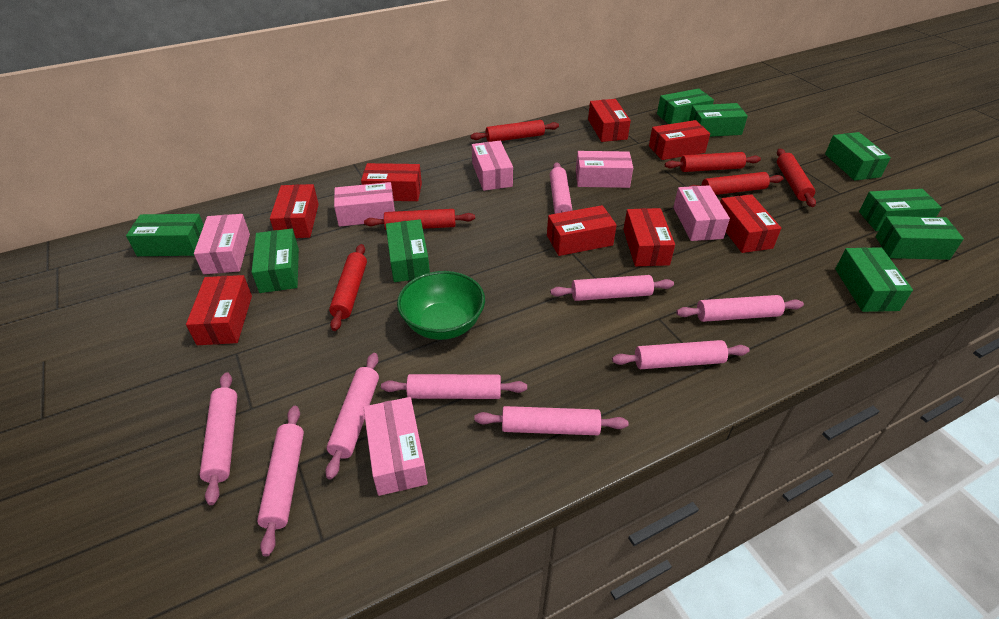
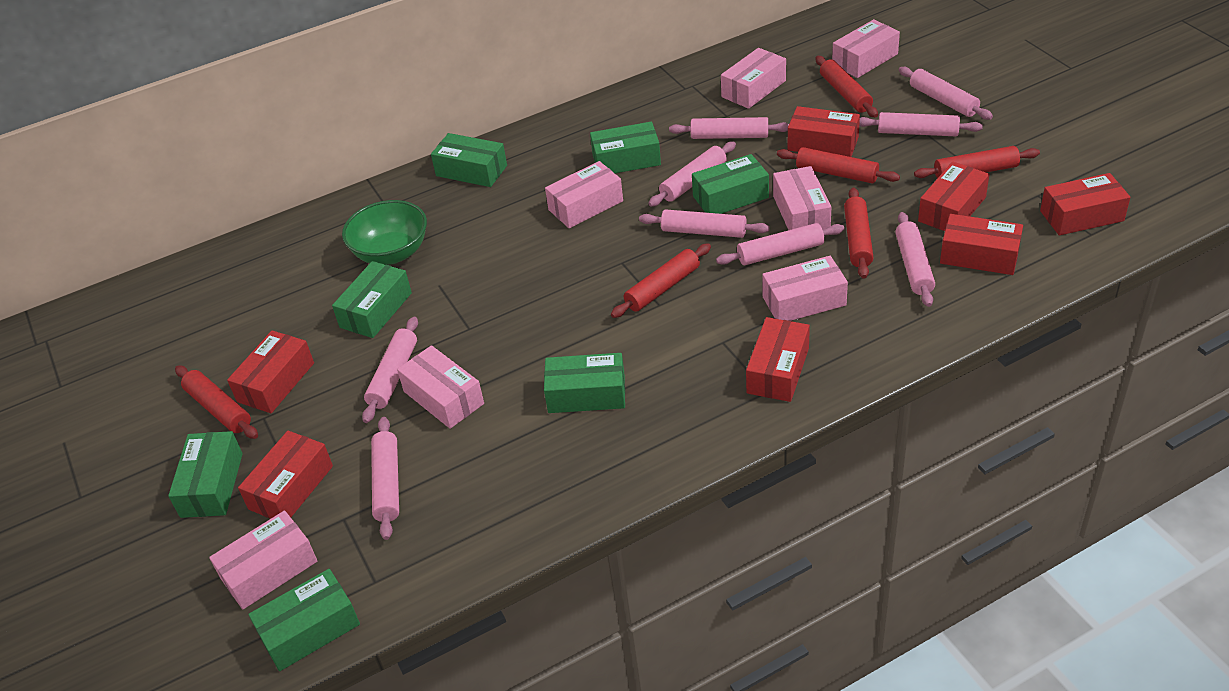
green box: [126,214,204,256] [252,229,299,293] [386,219,430,282] [657,89,714,124] [689,103,748,137] [825,132,891,181] [835,247,913,312] [859,189,942,231] [876,216,964,260] = 9 -> [168,431,243,518] [248,569,360,671] [332,261,412,338] [431,133,507,187] [544,353,625,413] [590,122,661,173] [692,154,769,214] = 7
pink box: [194,214,250,274] [334,182,395,227] [364,397,428,496] [472,141,513,191] [576,151,633,188] [673,185,730,241] = 6 -> [209,511,317,609] [397,345,484,429] [545,161,623,228] [721,48,786,109] [762,256,848,321] [773,166,831,230] [832,19,900,78] = 7
red box: [186,275,252,345] [270,184,319,238] [361,163,422,201] [547,205,617,256] [588,99,631,142] [623,208,675,266] [649,120,710,160] [720,194,781,253] = 8 -> [227,330,314,413] [238,431,333,519] [746,317,810,402] [788,106,860,157] [918,162,990,231] [940,214,1023,275] [1040,173,1131,235] = 7

